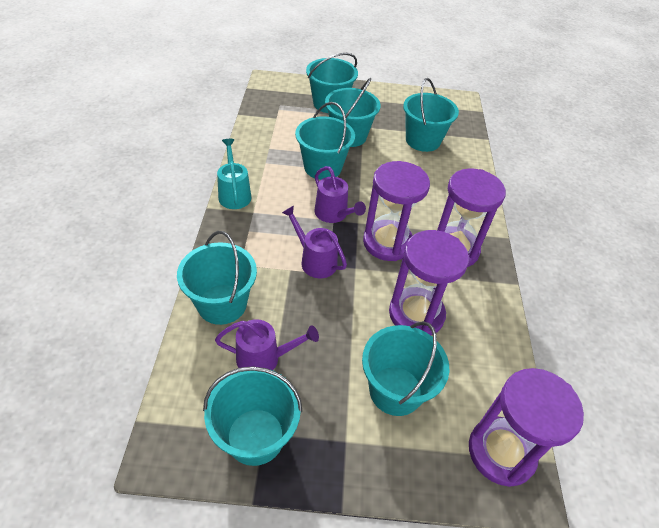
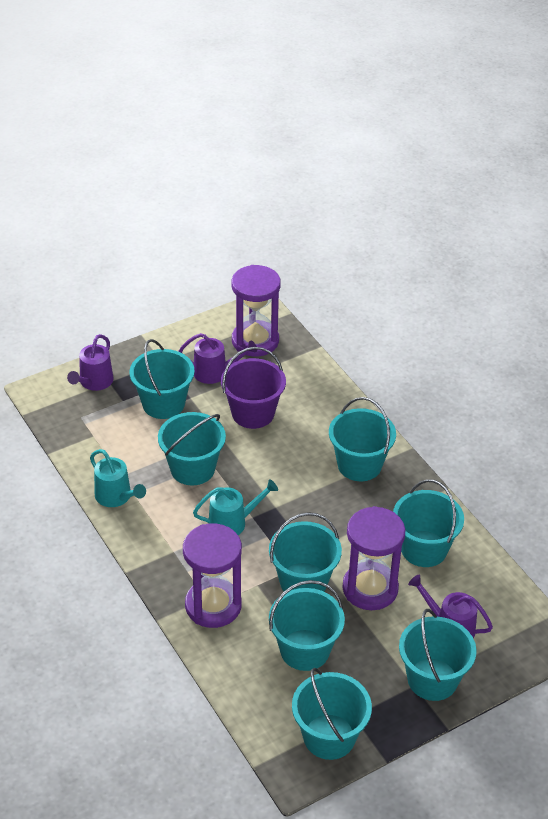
purple bucket: none = 0 -> [221,347,286,429] = 1
purple hourglass: [363,161,430,261] [389,230,469,335] [437,169,506,267] [469,368,584,487] = 4 -> [183,523,242,628] [231,265,281,357] [342,506,405,610] = 3
turquoise bucket: [177,231,257,325] [203,366,302,466] [295,102,355,180] [306,53,358,113] [325,78,381,147] [362,321,449,416] [403,78,459,152] = 7 -> [130,339,195,419] [158,412,226,486] [269,512,342,592] [269,580,345,671] [292,668,372,760] [329,397,396,481] [393,479,464,567] [399,609,477,701] = 8
turquoise watering can: [217,139,251,209] = 1 -> [90,449,146,507] [193,479,278,535] = 2

